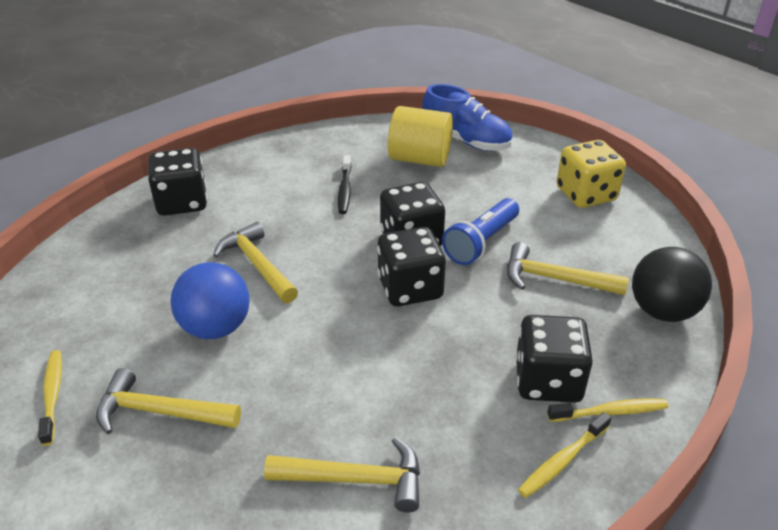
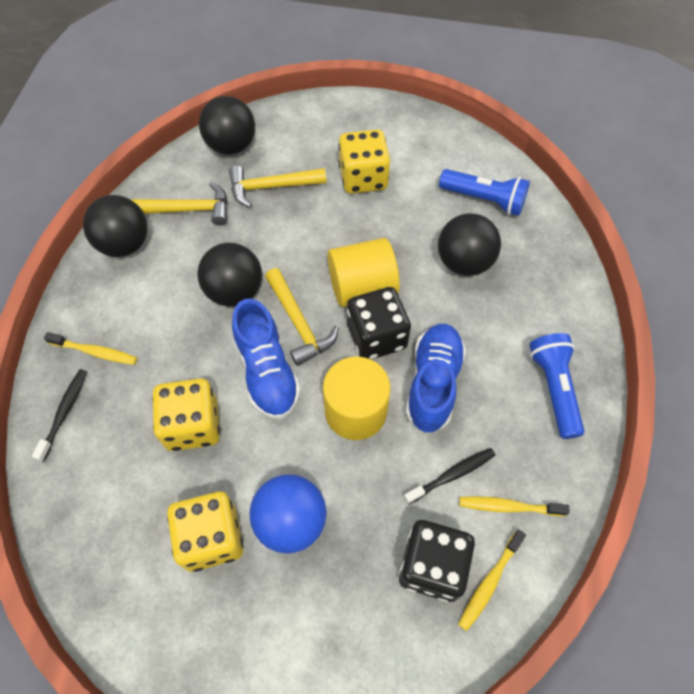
black ball: [632,247,712,322] = 1 -> [83,195,148,257] [197,243,262,307] [199,96,255,155] [438,213,501,276] = 4
black dice: [148,148,207,216] [377,227,446,306] [380,182,445,246] [516,315,593,403] = 4 -> [347,287,411,360] [399,520,475,602] = 2
black toothbrush: [338,155,351,214] = 1 -> [32,369,87,462] [404,448,495,505] = 2
blue flashlight: [442,198,519,265] = 1 -> [439,169,530,216] [529,333,585,439] = 2
blue shoe: [422,84,513,151] = 1 -> [232,299,301,419] [406,324,466,433] = 2
yellow cylinder: [388,106,453,167] = 1 -> [323,356,391,440] [328,238,400,307] = 2
yellow dice: [557,140,626,208] = 1 -> [152,378,220,451] [167,492,243,572] [339,130,390,194] = 3
yellow hammer: [96,368,241,434] [213,222,298,303] [264,437,420,513] [507,242,629,295] = 4 -> [130,182,227,226] [229,166,326,208] [265,268,339,366] = 3

